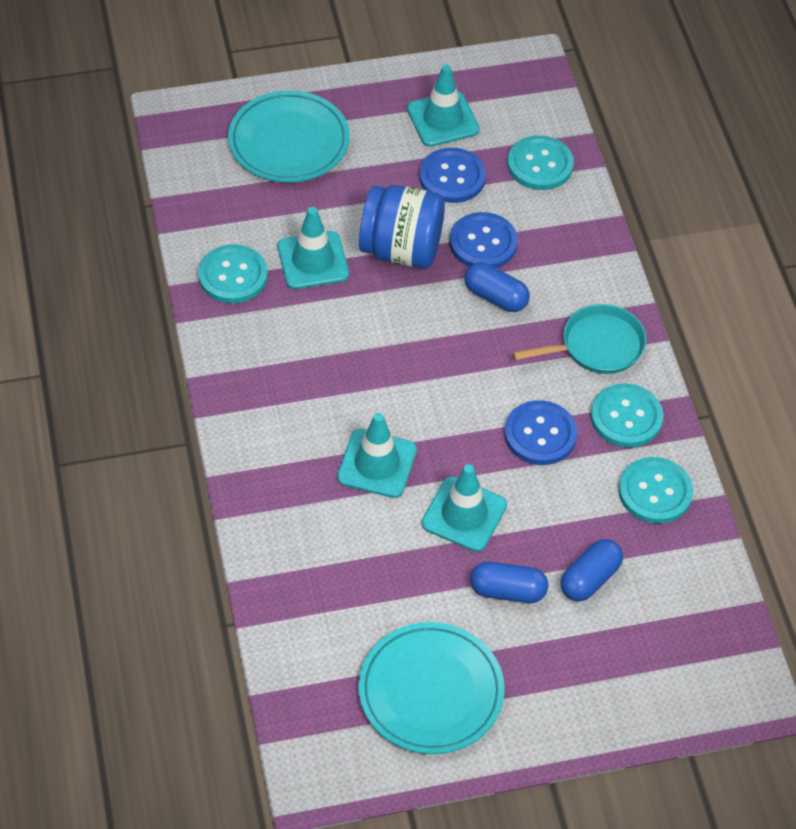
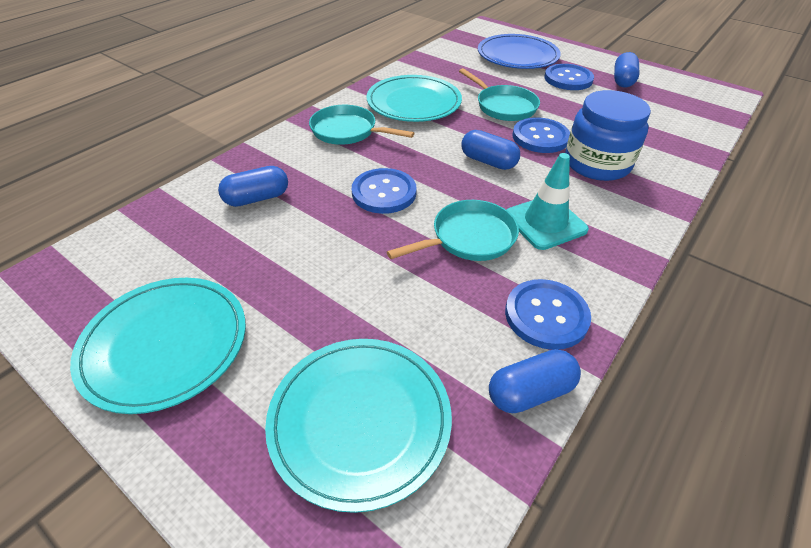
blue button: [419,148,486,203] [450,212,518,268] [504,400,577,465] = 3 -> [352,168,417,214] [505,279,591,350] [512,117,570,153] [544,64,594,90] = 4
blue capsule: [464,263,530,312] [470,562,548,603] [560,539,623,601] = 3 -> [218,166,288,207] [461,130,520,170] [489,349,581,413] [614,52,640,87] = 4
blue plate: none = 0 -> [478,34,561,69] = 1
turquoise button: [198,244,268,304] [507,135,574,190] [591,383,664,448] [619,457,693,524] = 4 -> none = 0
turquoise pan: [513,304,646,374] = 1 -> [309,105,414,145] [387,200,519,261] [459,68,540,121] = 3
turquoise plate: [228,91,350,182] [359,622,505,754] = 2 -> [70,278,246,414] [265,339,452,513] [367,75,462,122] = 3
turquoise traffic cone: [278,207,349,289] [337,413,417,498] [407,65,480,147] [422,464,507,552] = 4 -> [506,153,589,250] = 1

